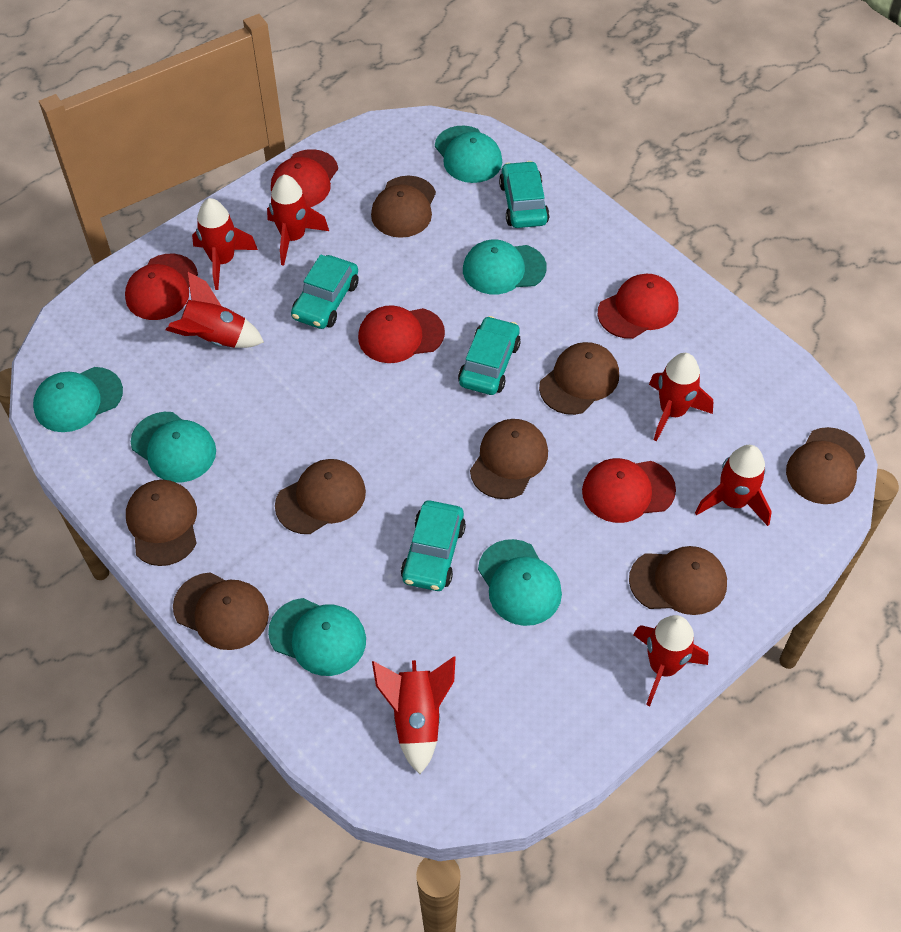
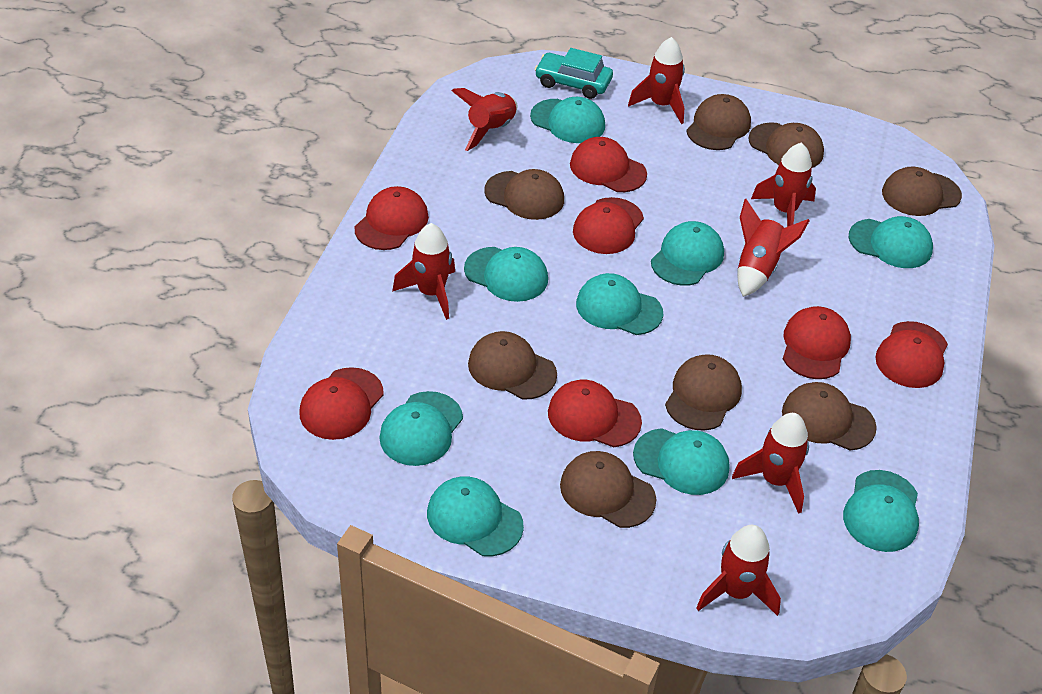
red cap: [125,253,198,320] [271,149,338,207] [358,305,445,363] [582,458,676,523] [598,274,678,339] = 5 -> [299,367,384,440] [355,186,429,250] [548,380,642,447] [570,137,647,192] [573,197,644,254] [783,306,851,379] [875,321,948,388] = 7
turquoise cap: [33,367,123,432] [131,412,216,483] [268,598,366,676] [435,125,502,183] [463,239,547,294] [478,539,562,626] = 6 -> [379,391,463,466] [427,477,524,556] [464,247,548,302] [530,97,605,143] [576,273,663,335] [633,428,729,495] [651,221,724,286] [843,470,919,552] [849,216,933,268] = 9
turquoise car: [291,254,359,329] [401,500,466,591] [458,316,521,395] [499,161,549,228] = 4 -> [535,48,613,99] = 1

